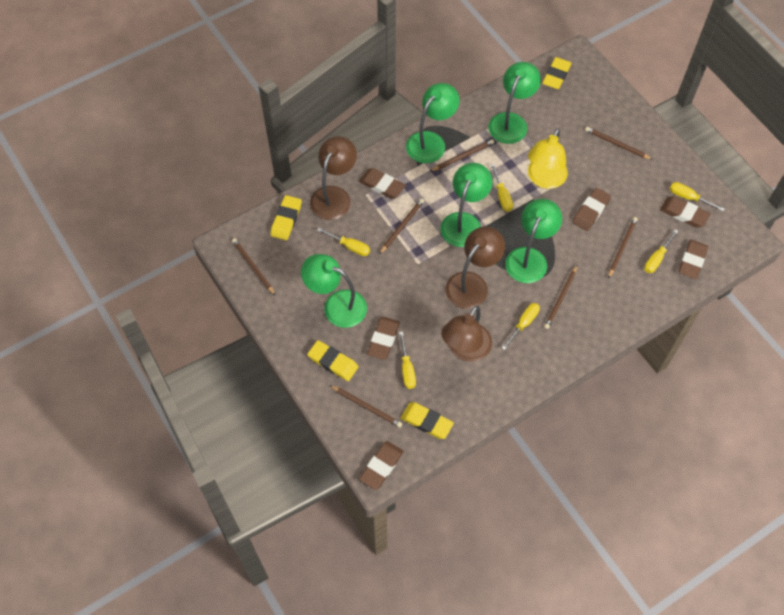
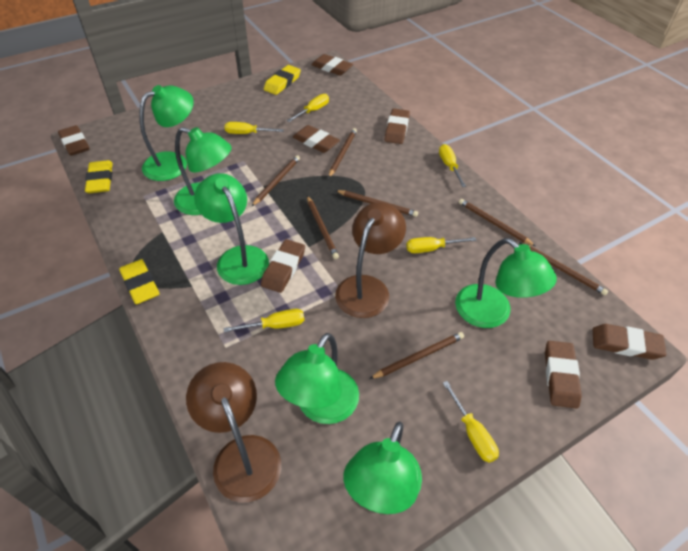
brown eraser: [359,168,406,199] [359,441,404,490] [367,317,400,360] [572,188,611,231] [660,196,710,228] [679,240,708,279] = 6 -> [58,125,90,156] [261,239,305,293] [293,125,340,153] [311,54,353,76] [384,109,410,144] [545,341,582,409] [593,324,666,360] = 7
brown lamp: [310,136,357,220] [441,306,492,362] [446,227,505,309] = 3 -> [186,362,281,503] [335,203,406,318] = 2
green lamp: [301,254,367,328] [406,83,460,163] [441,163,492,247] [488,62,541,144] [505,199,562,283] = 5 -> [139,85,194,181] [174,127,232,215] [194,173,269,285] [275,333,359,424] [343,421,422,514] [455,238,557,328] = 6
yellow eraser: [270,195,302,240] [307,340,358,381] [401,402,454,439] [542,57,572,89] = 4 -> [85,160,113,193] [119,259,160,304] [264,65,301,95] = 3
yellow lamp: [528,128,568,189] = 1 -> none = 0

